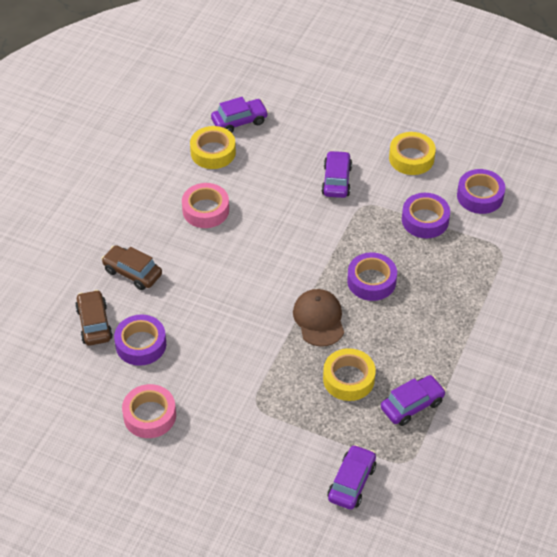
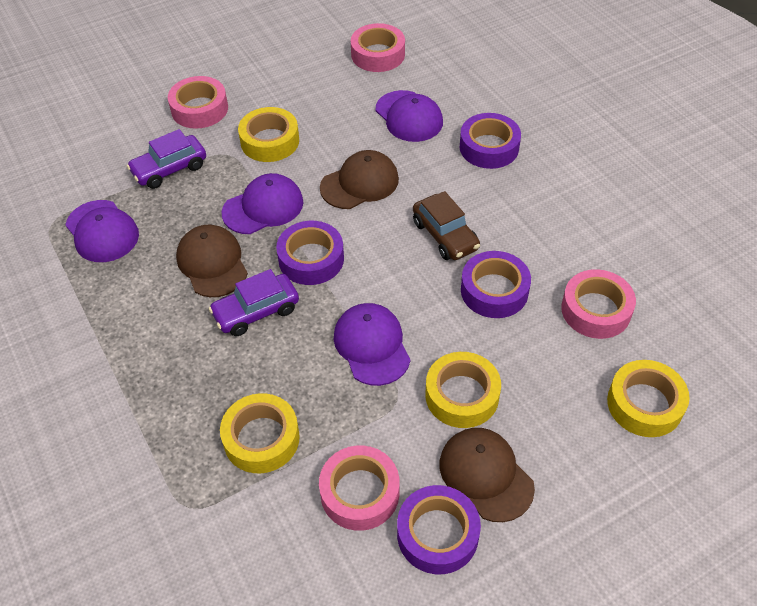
brown cap: [293,289,344,347] = 1 -> [176,225,248,297] [320,150,399,209] [439,428,535,522] = 3
brown car: [75,290,113,346] [101,245,162,290] = 2 -> [413,191,480,260] = 1
pink tape: [122,384,176,438] [182,183,229,228] = 2 -> [168,76,228,129] [319,446,399,531] [351,23,405,72] [561,269,636,339] = 4
purple cap: none = 0 -> [66,200,139,262] [222,173,303,234] [334,303,411,386] [376,90,443,142] = 4
purple car: [211,97,269,133] [321,150,352,198] [328,444,376,510] [381,375,446,426] = 4 -> [127,129,206,189] [209,269,299,336] = 2
yellow tape: [190,126,236,169] [323,348,376,401] [389,132,436,175] = 3 -> [220,393,300,473] [238,107,299,162] [425,352,501,428] [607,360,690,437] = 4

